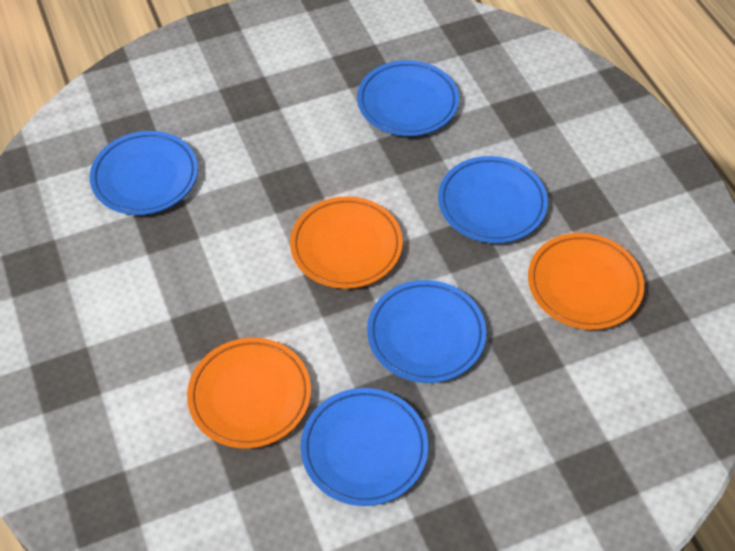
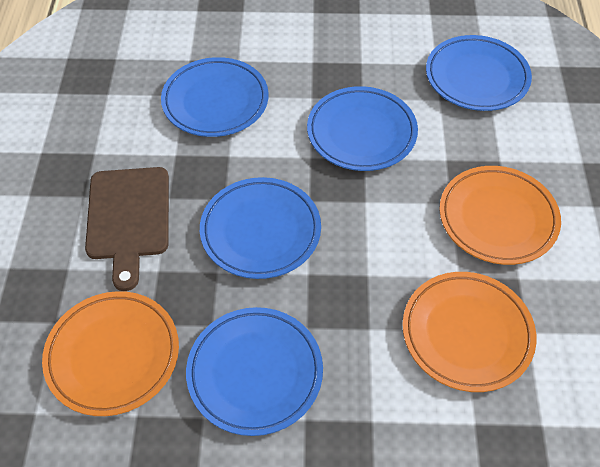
brown cutting board: none = 0 -> [85,167,169,291] = 1

